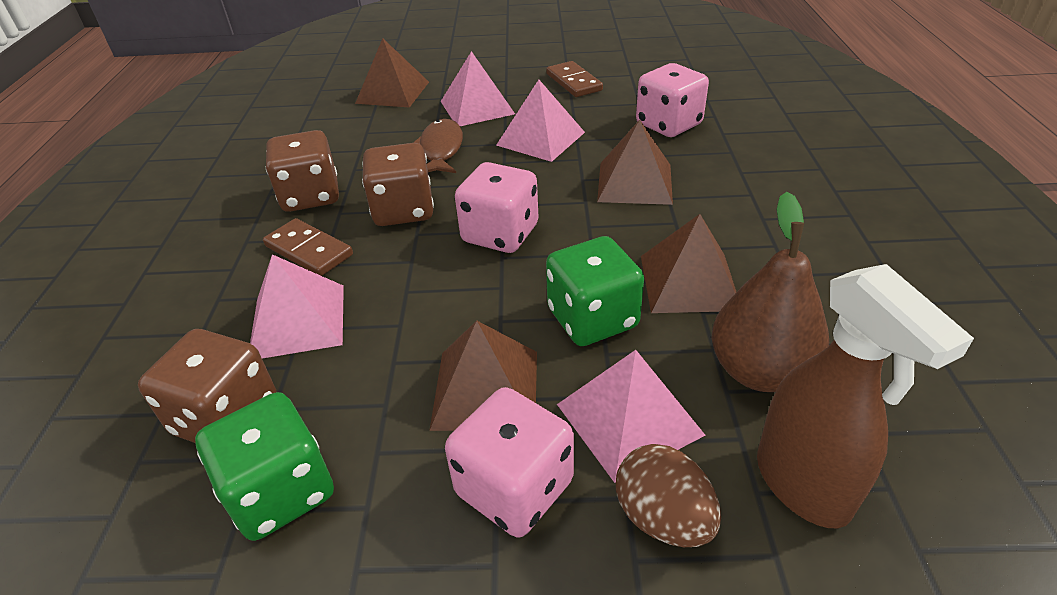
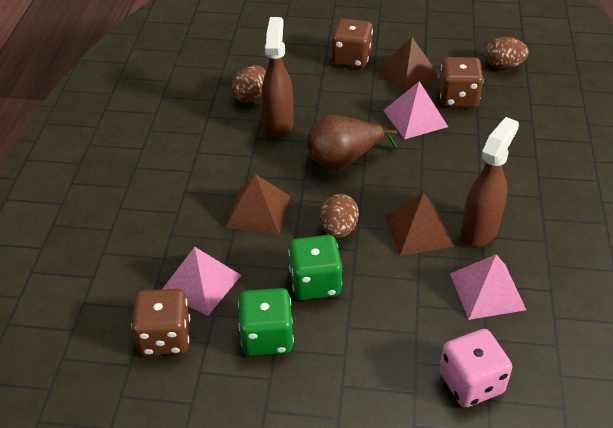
brown domino: [263,218,353,276] [546,61,603,97] = 2 -> none = 0
brown egg: [616,444,721,547] = 1 -> [231,65,266,103] [320,194,359,238] [485,37,529,69] = 3
brown fish: [413,119,463,173] = 1 -> none = 0
brown pyramid: [355,38,429,108] [429,321,537,431] [597,120,673,205] [641,214,736,313] = 4 -> [225,174,290,235] [377,37,440,93] [385,193,454,256] = 3
brown spray bottle: [757,264,974,528] = 1 -> [261,17,294,138] [461,117,519,247] = 2
pink dice: [445,387,574,537] [455,162,538,253] [636,63,709,137] = 3 -> [439,329,512,407] = 1
pink pyramid: [250,254,344,359] [440,51,515,126] [496,80,585,162] [557,350,705,483] = 4 -> [163,247,241,316] [383,81,448,139] [450,254,526,320] = 3

